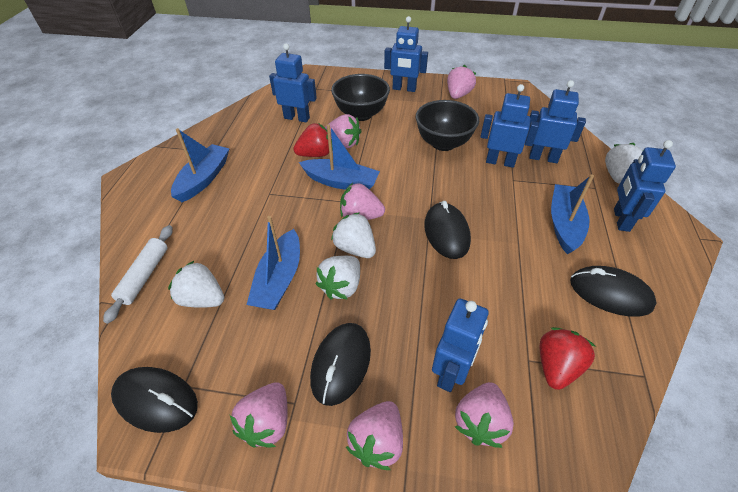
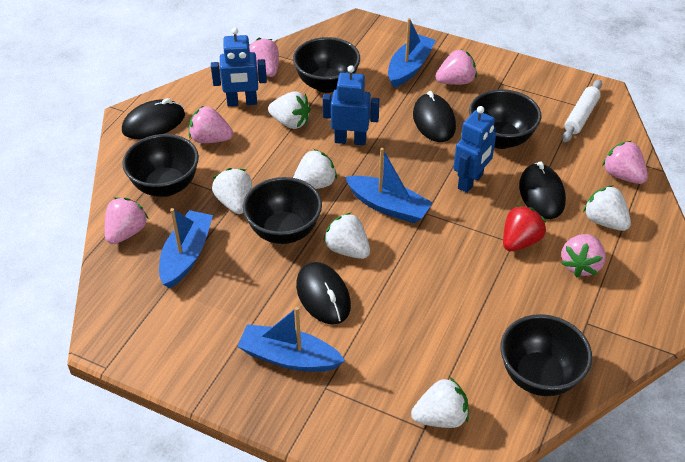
black bowl: [331,74,390,121] [415,100,479,151] = 2 -> [122,134,199,197] [243,177,322,244] [293,37,360,93] [469,89,541,149] [500,314,592,396] = 5
blue robot: [269,44,317,122] [384,16,428,92] [432,299,489,392] [480,84,539,168] [529,80,586,163] [614,140,676,232] = 6 -> [211,27,267,106] [323,65,380,145] [453,106,496,193] = 3
red strawberry: [293,123,333,157] [539,327,596,390] = 2 -> [503,205,546,251] = 1
white strawberry: [168,260,224,308] [316,256,360,300] [331,212,376,258] [605,143,643,184] = 4 -> [212,168,252,214] [268,91,311,129] [293,149,337,189] [323,212,370,259] [411,377,469,428] [583,185,631,231] = 6

